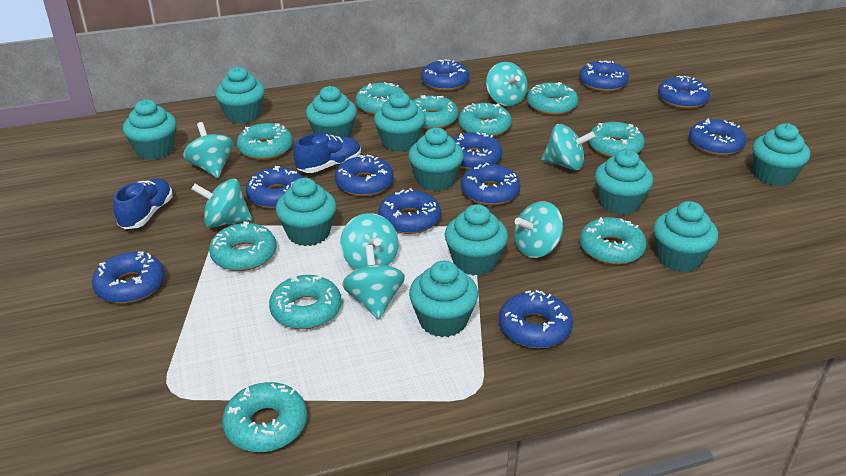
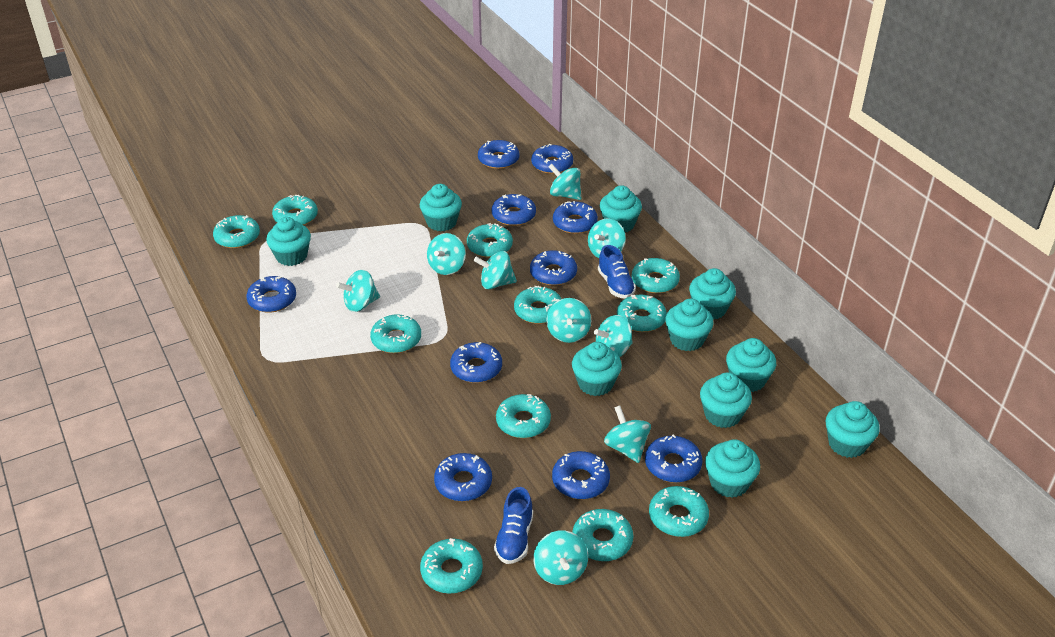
blue donut: [92,251,165,304] [246,166,303,209] [335,155,394,196] [378,188,441,234] [421,59,469,91] [453,132,502,169] [461,162,521,205] [499,290,573,348] [579,60,629,92] [658,76,710,109] [689,118,746,155] = 11 -> [246,276,296,313] [434,453,492,501] [450,342,502,383] [478,140,519,169] [492,194,536,226] [530,250,577,285] [531,144,573,174] [552,451,610,499] [553,201,598,234] [645,434,702,483] = 10
turquoise cupcake: [123,99,177,160] [215,67,265,124] [276,178,336,246] [306,86,357,138] [374,92,426,152] [408,128,464,191] [409,261,478,337] [445,204,508,276] [595,149,653,215] [653,201,718,272] [752,123,810,186] = 11 -> [266,217,311,266] [420,184,462,231] [572,342,622,396] [600,185,642,232] [665,299,713,351] [689,268,736,320] [700,372,752,428] [705,439,760,498] [726,338,776,392] [825,401,880,458] = 10
turquoise donut: [209,222,277,271] [222,382,307,452] [237,123,293,160] [269,275,341,329] [355,82,405,115] [413,95,458,129] [459,103,512,137] [527,82,578,115] [580,217,647,265] [589,122,645,157] = 10 -> [213,215,260,248] [272,194,318,225] [370,314,421,353] [420,538,483,594] [467,223,513,258] [496,394,551,438] [514,286,561,324] [572,509,633,561] [617,295,667,332] [632,258,680,293] [649,486,709,537] = 11
turquoise spinning top: [183,122,234,178] [191,178,252,228] [340,213,399,270] [342,245,405,320] [486,62,528,106] [514,201,563,258] [541,124,595,170] = 7 -> [336,270,380,312] [427,233,466,275] [474,251,517,289] [533,530,588,585] [547,298,592,343] [548,164,581,200] [588,219,626,258] [594,315,633,357] [604,406,651,463] = 9

